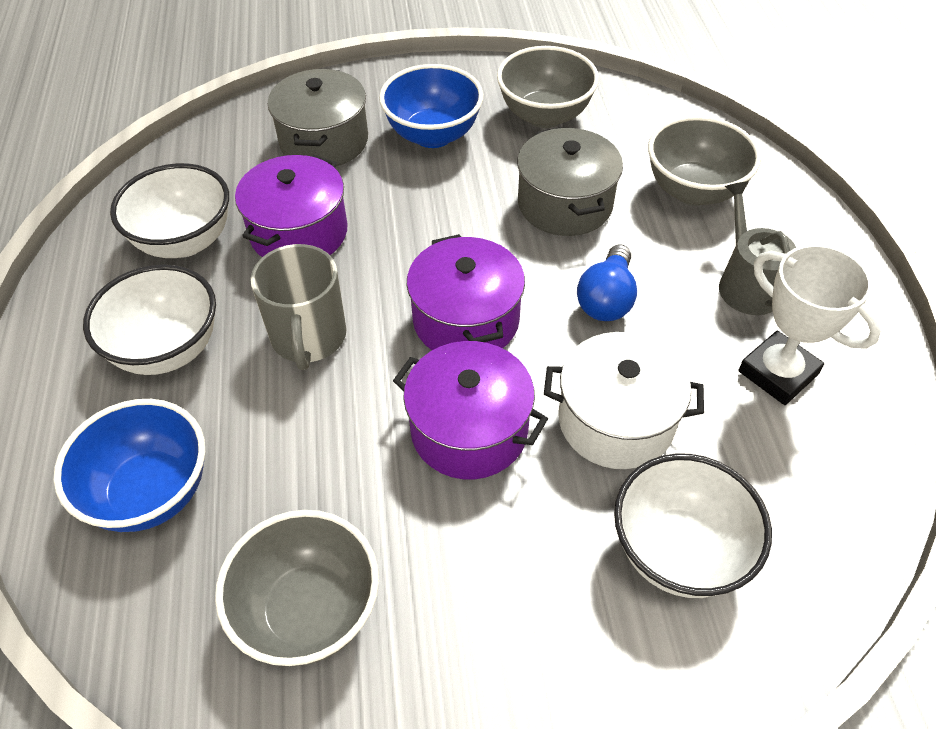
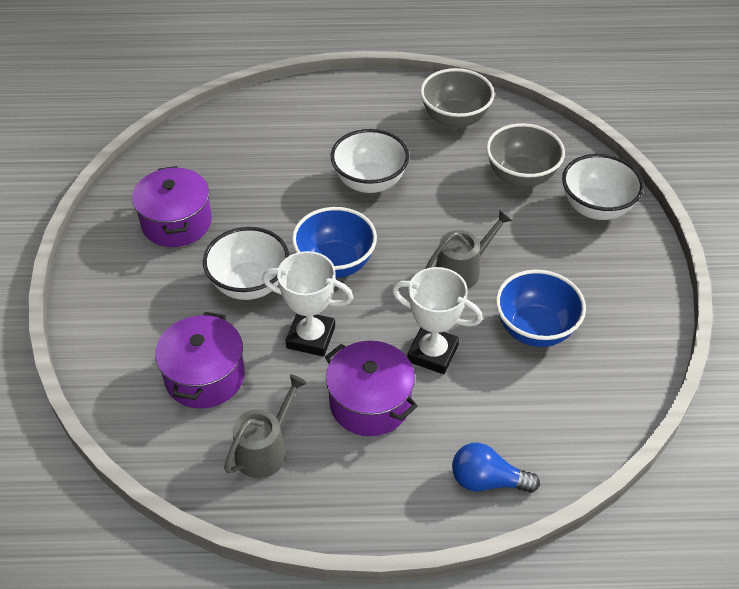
grey bowl: [215,510,379,666] [497,46,599,128] [648,116,761,206] = 3 -> [420,68,495,128] [486,123,565,187] = 2
grey mug: [251,244,347,370] = 1 -> none = 0
grey pot: [268,69,368,166] [517,127,623,236] = 2 -> none = 0
grey watering can: [719,181,796,315] = 1 -> [224,374,307,478] [425,210,512,289] = 2
white pot: [544,332,704,469] = 1 -> none = 0
white trophy: [739,244,881,405] = 1 -> [262,251,353,357] [392,267,483,374] = 2

